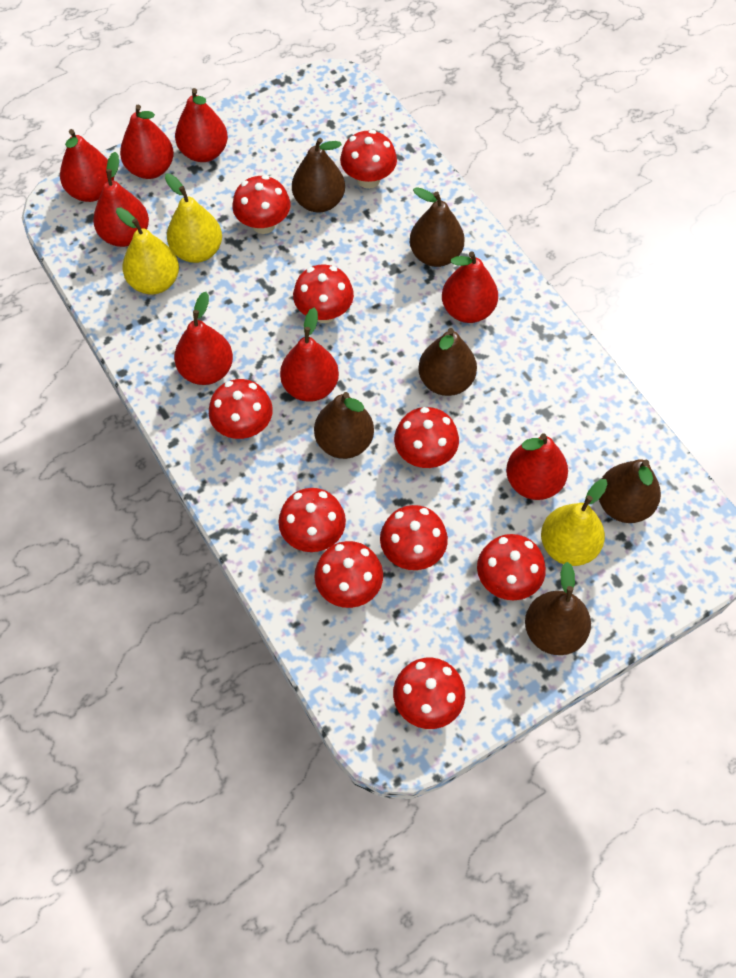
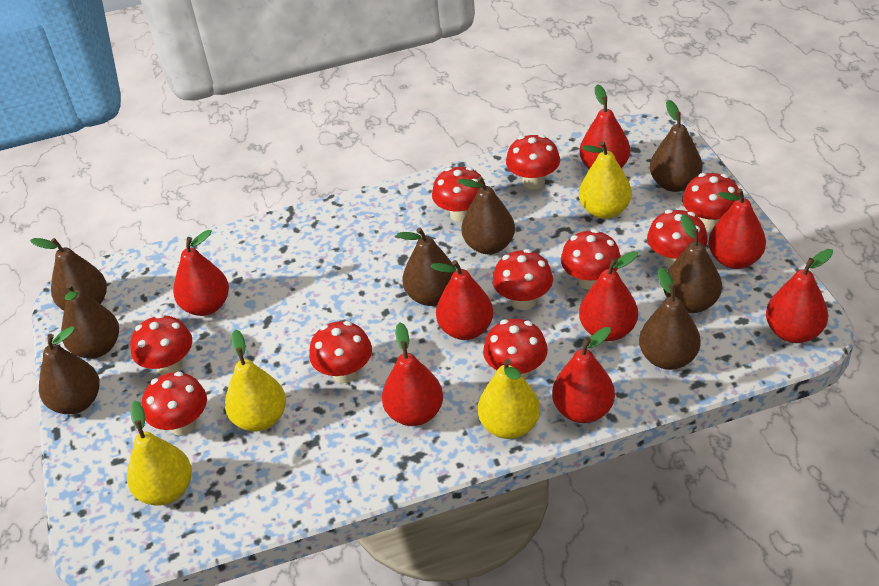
brown pear: [292,138,345,213] [314,392,374,459] [410,187,465,267] [418,328,477,396] [525,562,591,655] [599,459,661,523] = 6 -> [30,238,107,310] [39,326,100,414] [61,283,119,359] [397,227,455,306] [457,176,515,254] [639,268,701,370] [650,100,702,192] [663,214,722,313] = 8
yellow pear: [116,208,179,294] [165,174,222,263] [541,479,607,566] = 3 -> [127,401,192,506] [225,329,286,431] [478,359,540,439] [579,141,632,219] = 4

